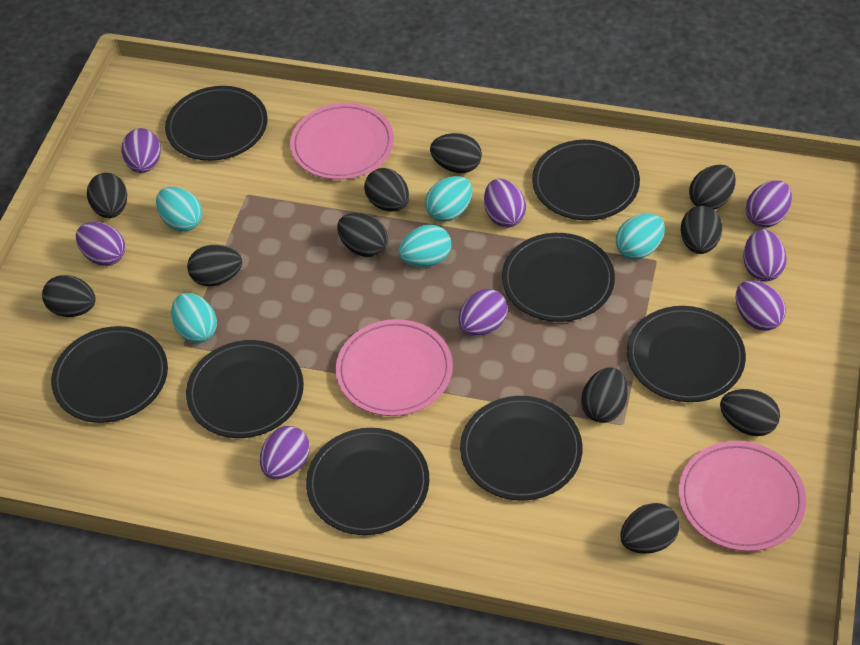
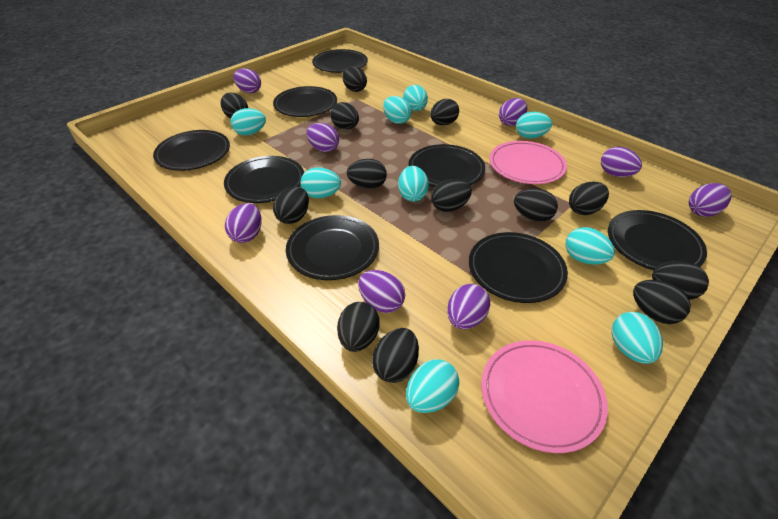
black egg: [42,275,95,317] [87,173,127,218] [187,245,242,286] [337,213,388,257] [364,168,409,211] [430,133,482,173] [581,367,628,423] [620,503,679,554] [681,206,722,254] [689,165,736,210] [720,389,780,436] = 11 -> [221,93,248,119] [273,187,309,224] [330,102,359,129] [337,302,380,352] [342,66,367,92] [347,159,387,189] [372,328,419,383] [430,99,459,125] [431,179,472,212] [514,188,558,222] [569,182,609,215] [633,280,691,324] [652,261,709,300] = 13
pink plate: [290,103,394,180] [336,319,453,416] [679,441,806,551] = 3 -> [481,340,608,453] [489,141,567,184] = 2
turquoise egg: [156,187,202,232] [171,293,217,343] [399,225,451,267] [425,176,472,222] [616,213,665,260] = 5 -> [231,108,266,135] [300,167,341,198] [383,96,412,124] [398,166,429,201] [403,85,428,111] [406,359,459,413] [516,112,552,139] [566,227,615,265] [612,312,663,364] = 9

